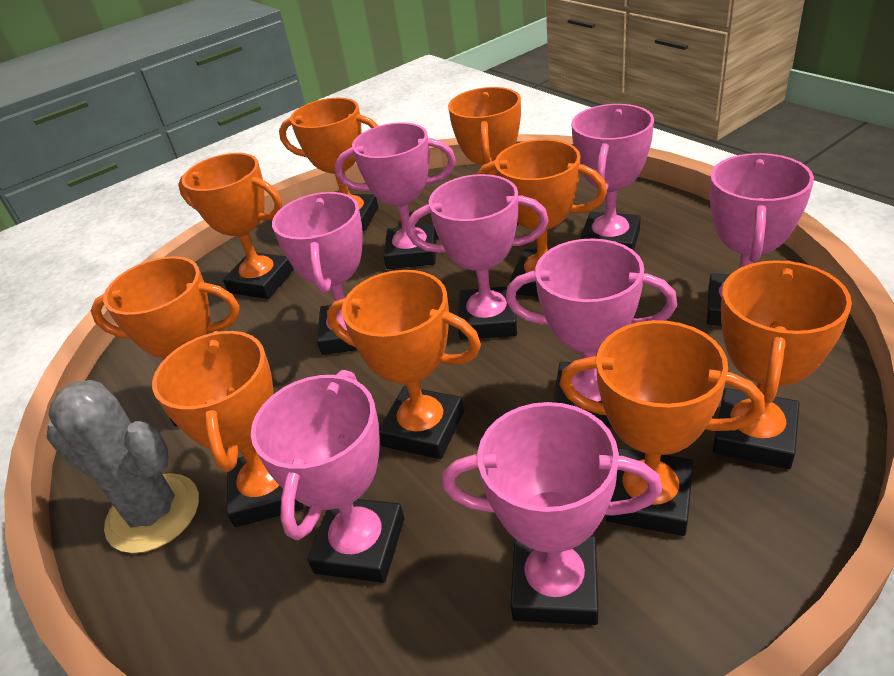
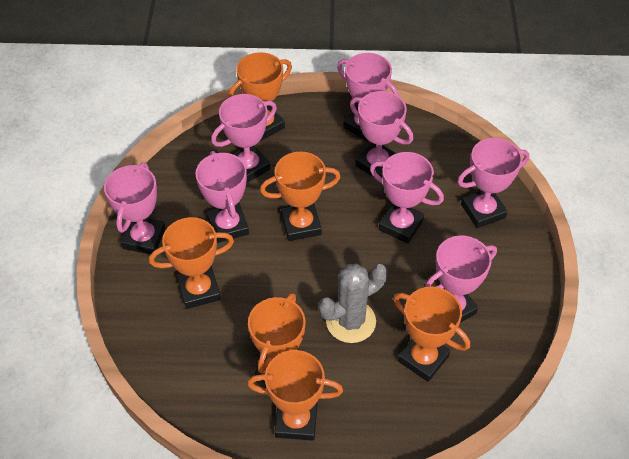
orange trophy: [90,256,240,426] [152,331,304,527] [178,153,294,299] [279,98,378,231] [327,270,481,459] [448,87,521,225] [476,139,607,297] [559,320,765,536] [713,260,852,469] = 9 -> [149,217,234,309] [229,52,292,141] [247,350,343,441] [248,293,305,382] [260,152,340,241] [393,287,470,382] = 6

